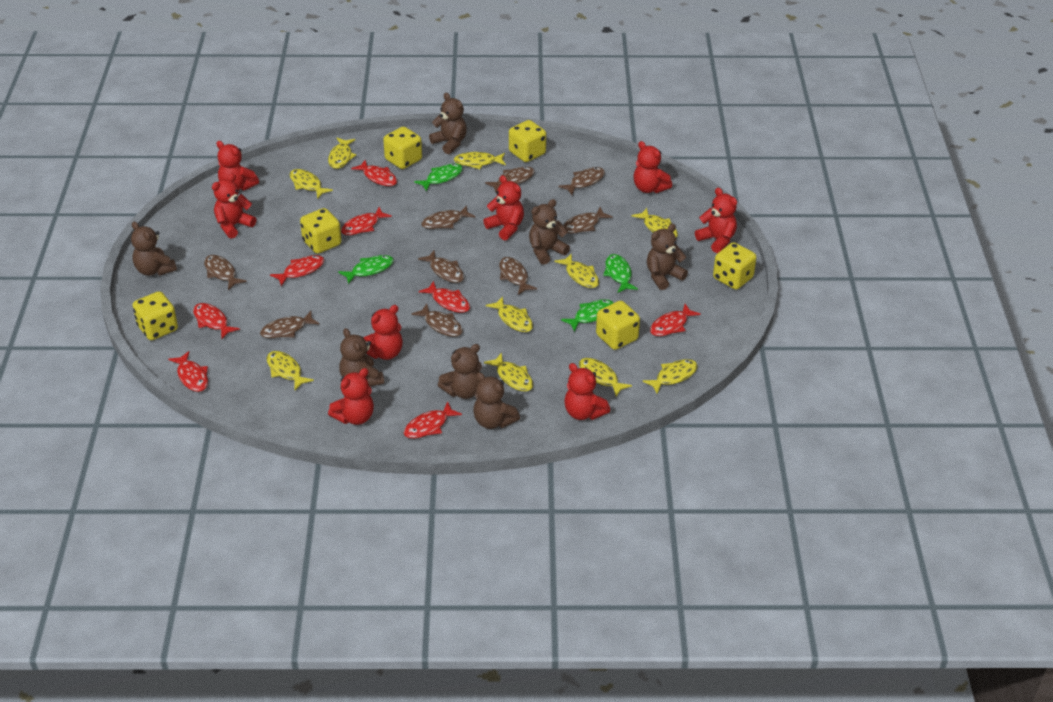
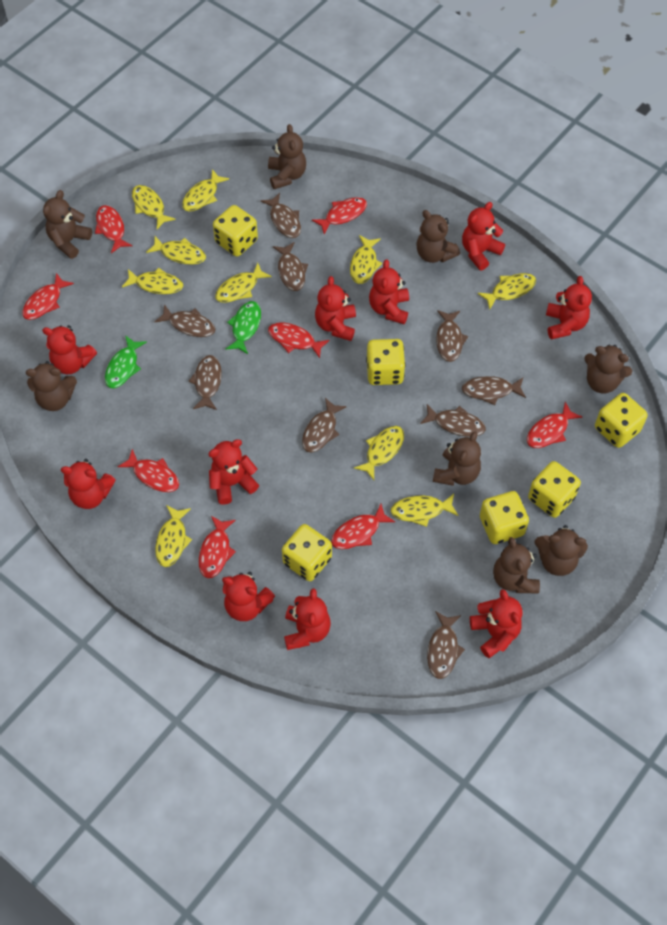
brown teddy bear: [131,222,177,276] [339,328,384,387] [429,93,467,154] [438,344,482,399] [473,372,520,429] [529,199,570,265] [647,224,688,290] = 7 -> [26,361,77,411] [43,190,92,259] [268,124,306,189] [417,210,460,263] [433,432,481,486] [493,537,540,594] [535,525,588,576] [584,345,632,394] = 8
green fish: [338,255,394,284] [414,164,463,191] [561,299,613,332] [603,254,638,293] = 4 -> [105,335,147,388] [226,301,261,354] = 2
red teddy bear: [212,173,256,239] [216,141,259,191] [328,368,374,425] [364,305,403,360] [483,175,524,240] [564,363,610,420] [634,141,672,193] [695,188,737,253] = 8 -> [42,325,97,374] [61,459,116,509] [208,439,259,505] [222,572,275,621] [284,588,331,650] [315,276,356,341] [369,259,409,324] [462,202,505,270] [470,589,522,658] [546,276,592,340] = 10

